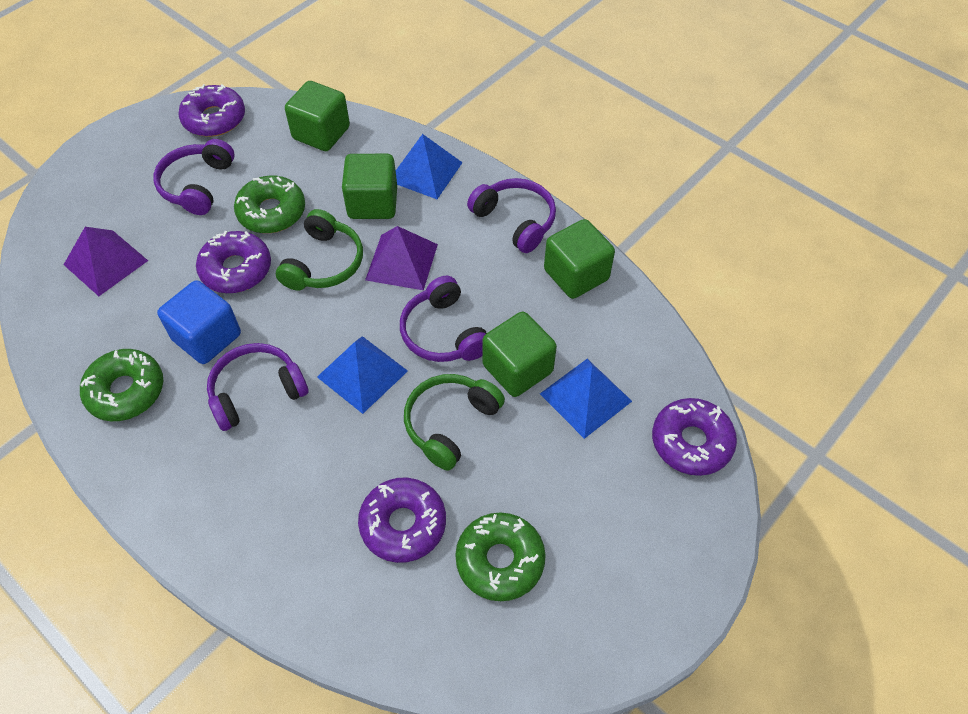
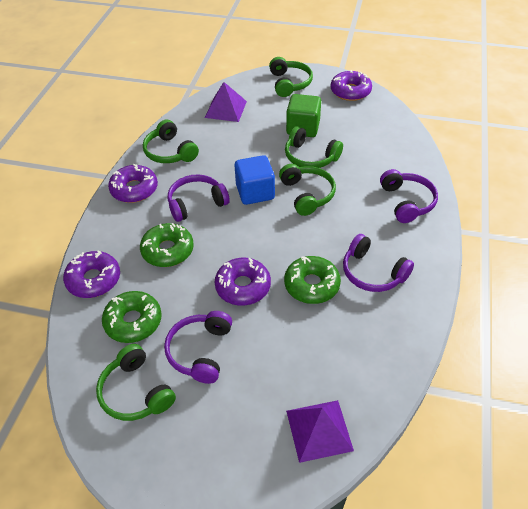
blue pyramid: [317,336,408,414] [396,134,463,199] [540,359,632,439] = 3 -> none = 0
green cube: [285,81,350,151] [342,154,397,219] [483,312,557,397] [544,219,615,299] = 4 -> [286,94,321,137] = 1
green headphones: [276,209,363,290] [404,374,505,471] = 2 -> [96,344,176,421] [143,120,199,163] [269,57,313,97] [279,164,336,216] [285,126,343,168] = 5

